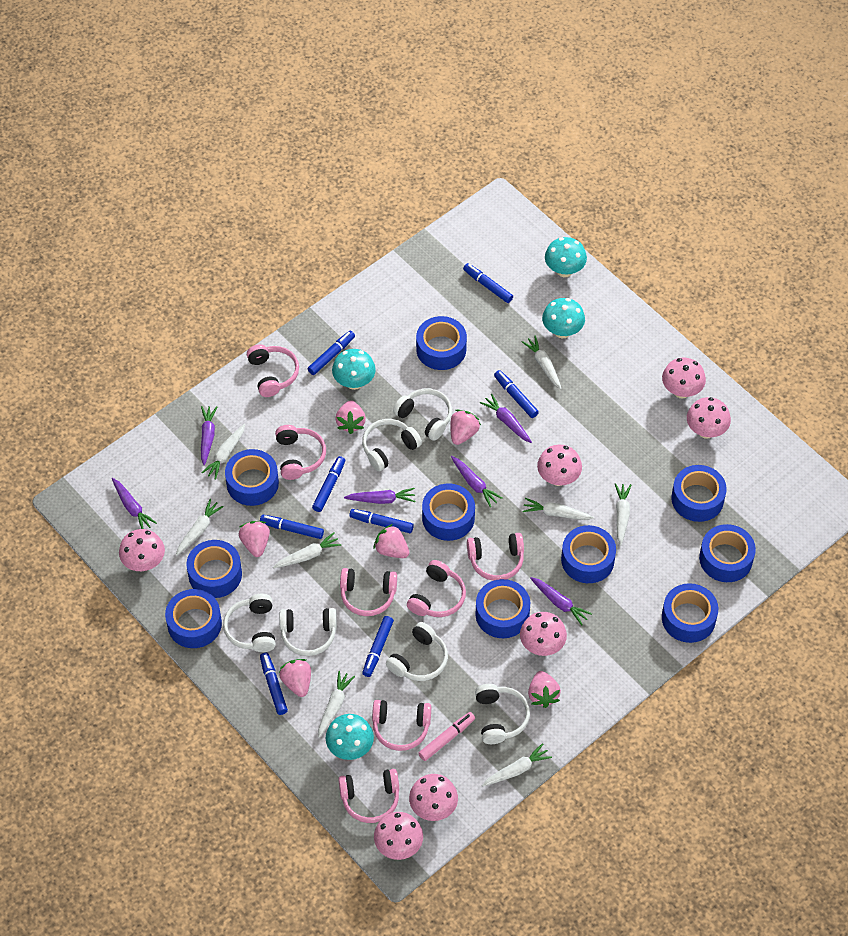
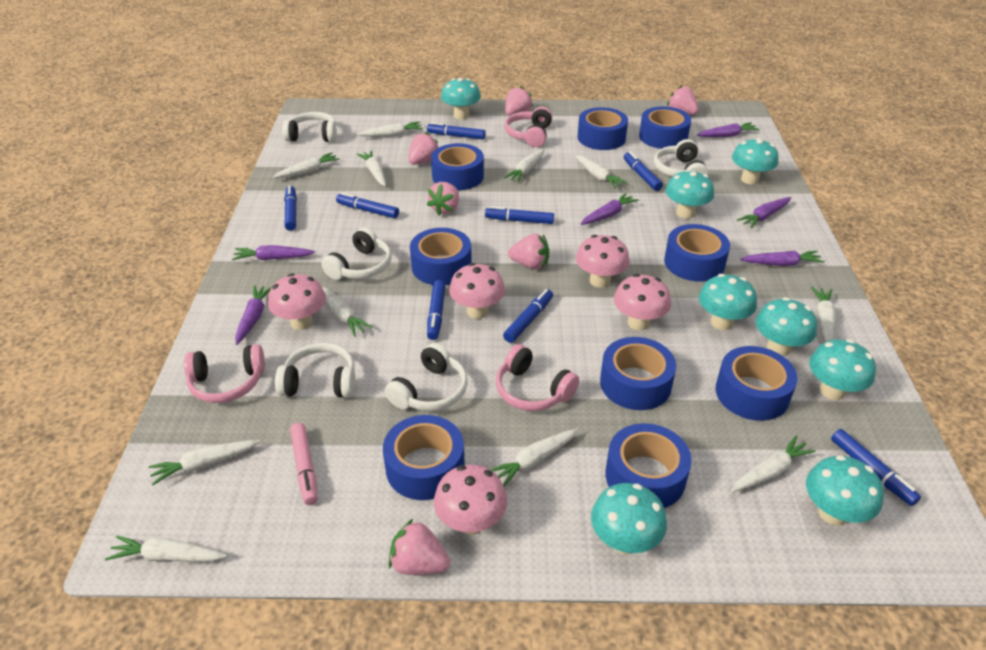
blue tape: [165,589,222,648] [186,540,242,598] [225,449,279,506] [416,316,467,370] [422,483,475,541] [475,579,530,638] [561,525,616,583] [662,583,718,643] [671,465,727,522] [699,524,756,582] = 10 -> [383,415,465,500] [410,228,472,285] [431,143,484,190] [578,107,628,150] [600,337,676,410] [605,423,692,508] [639,107,691,149] [664,224,730,282] [715,346,797,421] = 9
pink headphones: [247,344,299,397] [275,425,326,480] [338,769,399,823] [340,568,397,616] [372,700,431,751] [407,560,466,617] [467,533,524,581] = 7 -> [184,344,265,403] [496,344,579,411] [505,107,552,147] = 3
pink mushroom: [119,529,165,571] [374,812,423,860] [409,774,458,821] [520,612,567,656] [537,445,582,486] [662,358,706,399] [687,397,731,439] = 7 -> [268,274,326,330] [434,465,507,535] [449,263,505,319] [576,235,630,288] [614,274,671,330] = 5
turquoise mushroom: [326,714,374,760] [332,349,376,390] [542,298,585,338] [545,237,587,277] = 4 -> [441,78,481,119] [591,483,667,555] [666,169,714,219] [699,274,757,330] [732,138,779,185] [756,297,817,356] [806,455,884,526] [809,339,876,400] = 8
white carrot: [176,499,224,556] [202,424,245,480] [273,532,342,568] [318,671,355,738] [482,743,552,786] [522,336,562,389] [523,498,594,520] [615,483,631,546] = 8 -> [105,536,227,562] [149,440,260,485] [273,152,340,178] [322,287,373,337] [357,122,423,137] [357,150,386,186] [491,428,578,487] [504,149,545,183] [575,155,627,188] [731,435,816,492] [811,287,836,342] = 11
white headphones: [223,594,276,652] [279,608,337,656] [362,419,422,471] [386,622,448,681] [393,388,452,441] [475,684,530,744] = 6 -> [275,343,356,398] [282,112,337,142] [322,228,391,280] [385,343,468,411] [654,139,708,177] = 5

